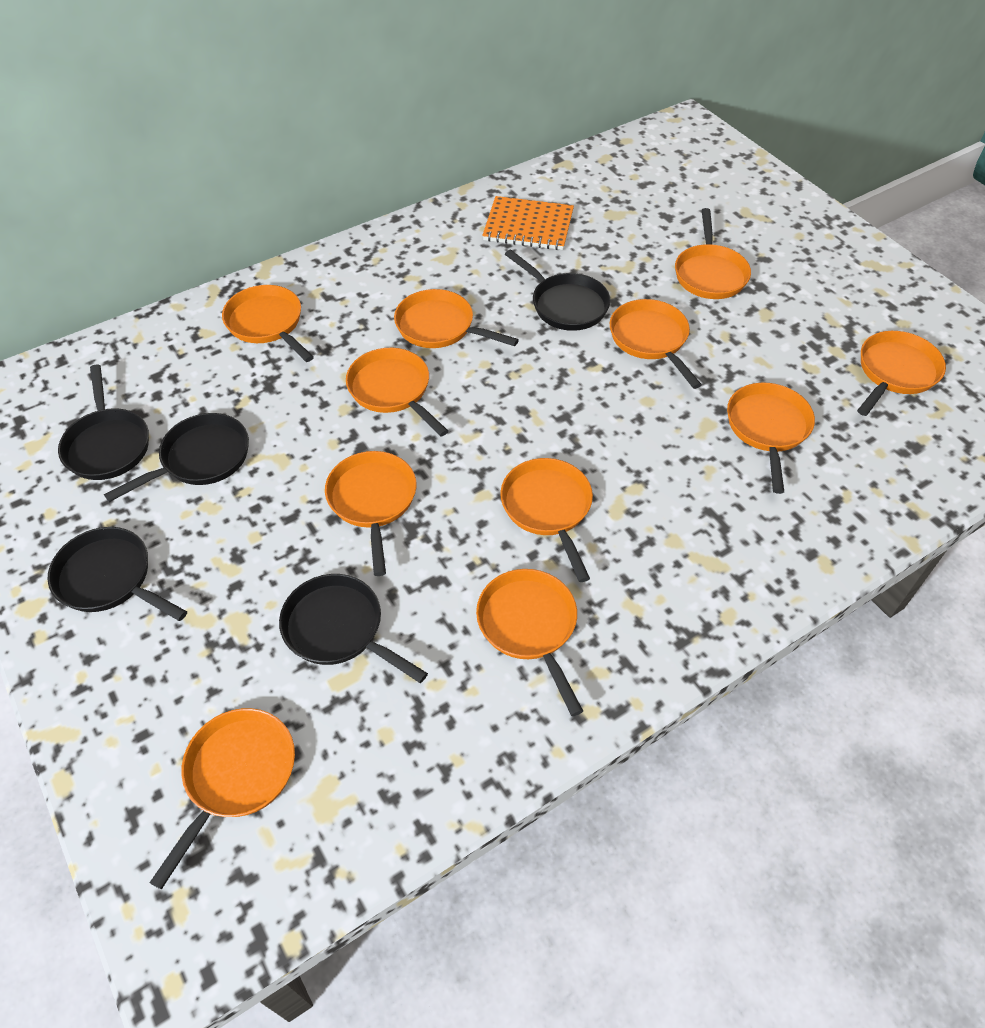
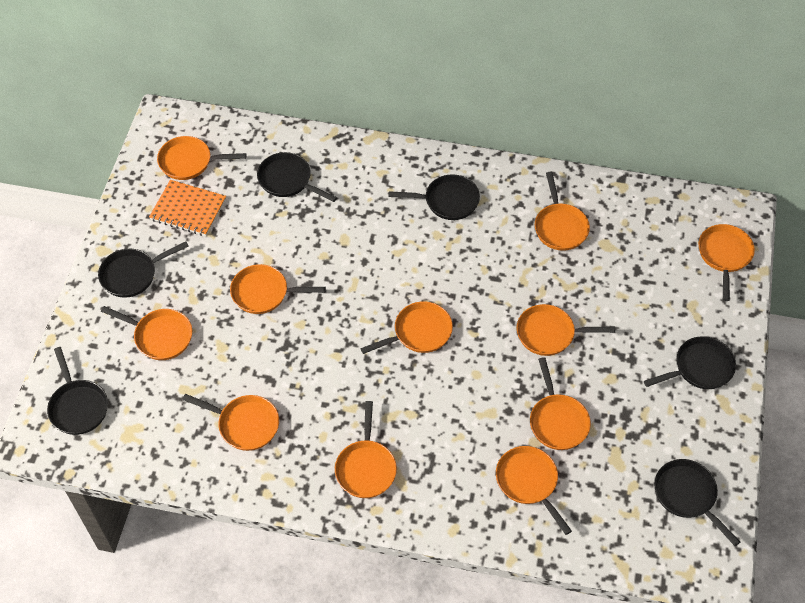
black pan: [48,527,187,621] [58,365,149,480] [104,413,249,502] [279,574,428,683] [505,249,611,331] = 5 -> [47,347,108,435] [98,241,189,298] [257,152,337,202] [389,174,480,220] [644,336,736,389] [654,459,740,546] = 6

